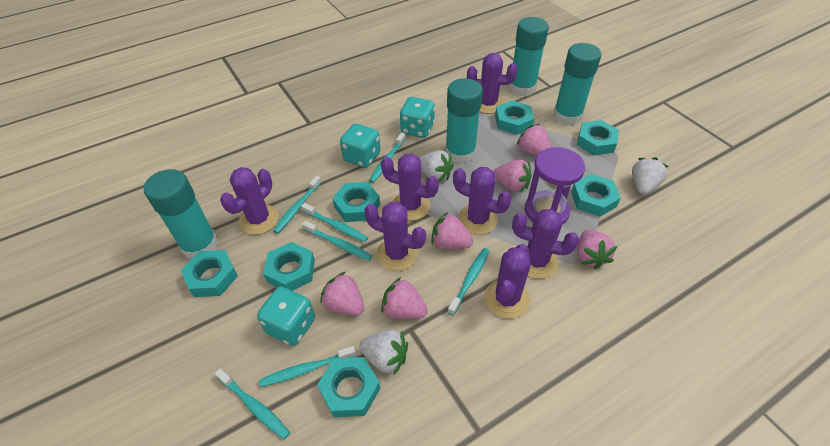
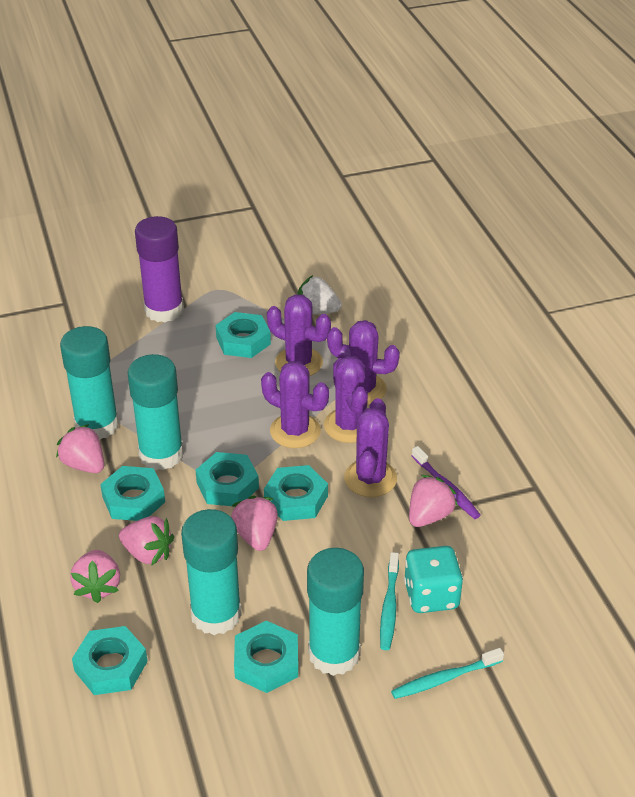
pink strawberry: [320,272,364,316] [381,277,428,319] [431,212,473,249] [494,159,532,192] [517,124,551,156] [577,230,617,270] = 6 -> [56,424,104,473] [70,550,120,603] [119,516,174,566] [231,495,278,551] [409,475,458,527] = 5
purple cactus: [220,167,279,235] [364,202,426,271] [381,154,439,221] [453,167,512,235] [467,53,518,114] [484,244,531,319] [512,209,579,279] = 7 -> [261,361,329,448] [267,294,331,376] [324,356,368,443] [327,320,400,405] [344,398,397,497] = 5
purple glue stick: none = 0 -> [135,216,184,322] = 1
purple hourglass: [525,147,585,225] = 1 -> none = 0
purple toothbrush: none = 0 -> [412,446,481,519] = 1
turquoise dice: [257,287,315,346] [340,124,381,168] [400,97,435,138] = 3 -> [404,546,463,613] = 1
turquoise nut: [181,250,238,297] [264,242,315,291] [317,357,381,417] [332,182,380,222] [495,100,534,135] [571,174,621,217] [577,120,619,155] = 7 -> [72,626,148,695] [100,466,165,521] [196,452,259,506] [215,312,271,358] [234,621,298,693] [264,465,328,521] = 6
turquoise toothbrush: [215,369,290,439] [259,346,356,387] [273,176,321,234] [301,203,368,242] [302,221,372,260] [369,132,406,183] [448,248,490,316] = 7 -> [380,552,399,650] [391,648,504,699] = 2
white strawberry: [359,330,408,376] [419,150,453,182] [632,157,669,195] = 3 -> [297,275,342,315] = 1

